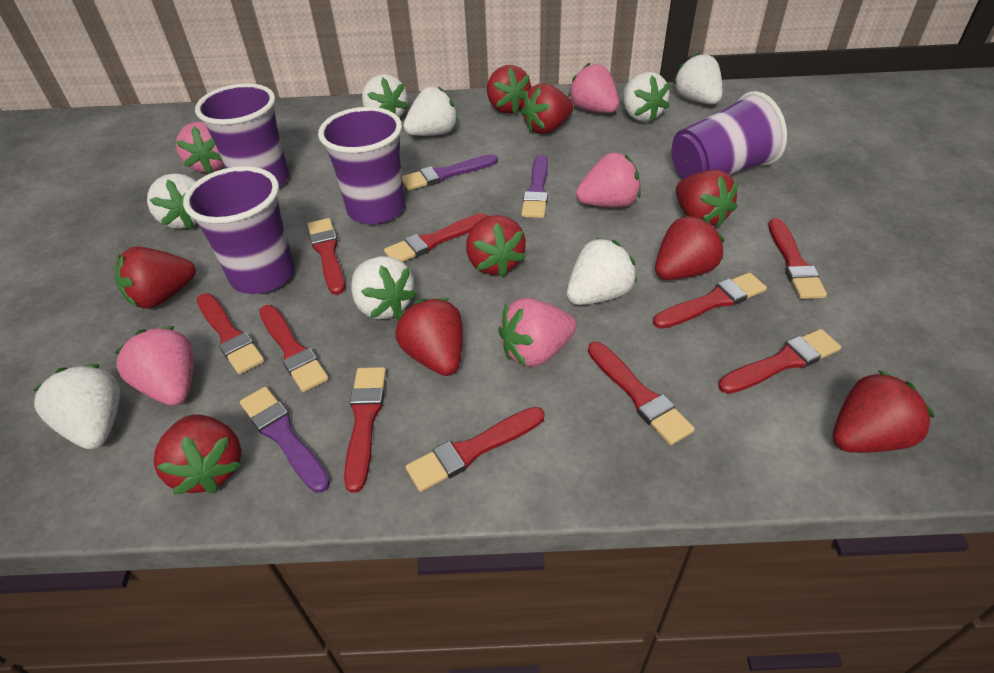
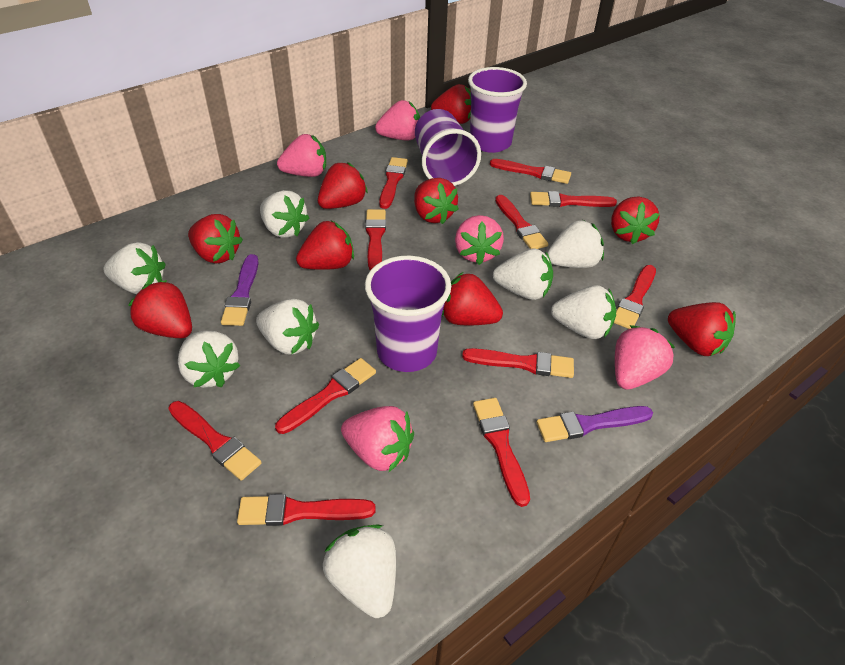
purple brush: [240,387,330,493] [402,154,498,190] [521,155,548,218] = 3 -> [221,254,258,326] [537,406,653,442] = 2
purple cup: [183,166,295,294] [195,83,289,187] [318,107,405,224] [671,91,787,179] = 4 -> [365,256,451,372] [415,109,481,186] [468,67,527,153] = 3
red brush: [197,293,264,374] [259,305,329,392] [308,218,345,295] [344,367,386,493] [384,213,488,262] [406,407,545,492] [588,342,695,445] [653,273,767,329] [718,329,841,394] [768,218,827,299] = 10 -> [168,401,262,480] [237,494,375,526] [275,358,376,434] [365,209,386,270] [379,157,408,209] [462,348,574,378] [473,398,530,507] [490,159,571,184] [495,195,548,249] [530,191,617,207] [614,265,656,329] = 11

